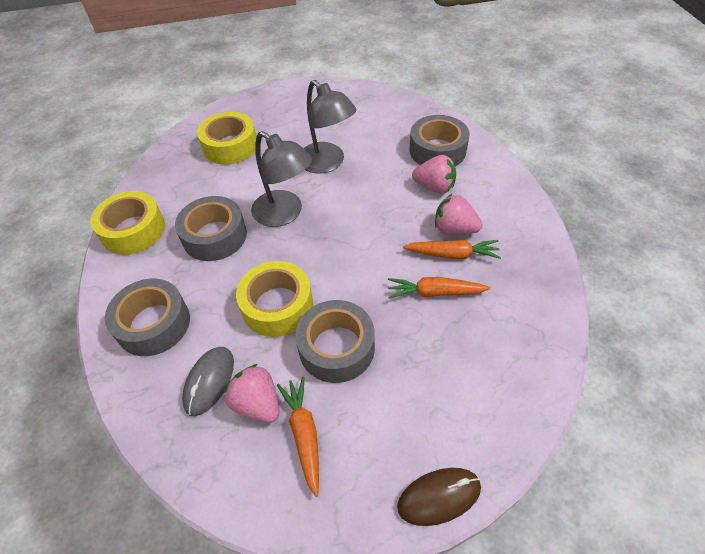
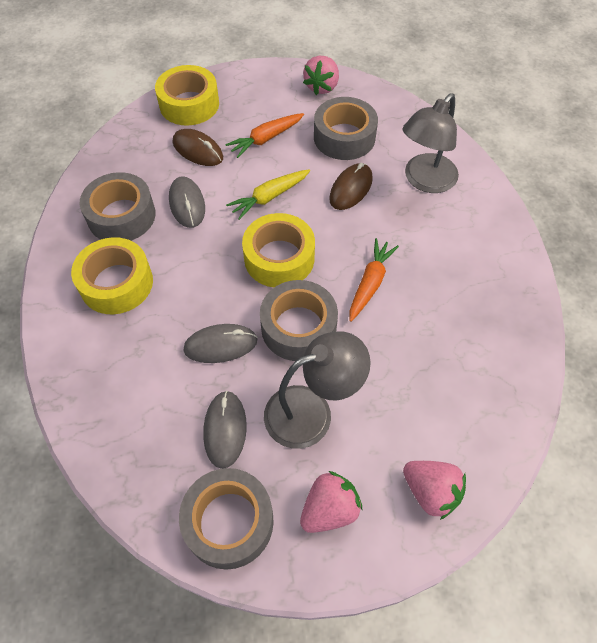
brown mouse: [397,468,481,526] = 1 -> [173,129,223,166] [329,163,373,210] = 2
grey mouse: [182,347,234,416] = 1 -> [169,176,205,228] [183,324,257,363] [203,391,247,469] = 3
orange carrot: [277,377,319,497] [388,277,491,299] [403,240,501,259] = 3 -> [225,113,304,158] [350,238,399,322] = 2
yellow carrot: none = 0 -> [226,169,310,220] = 1

